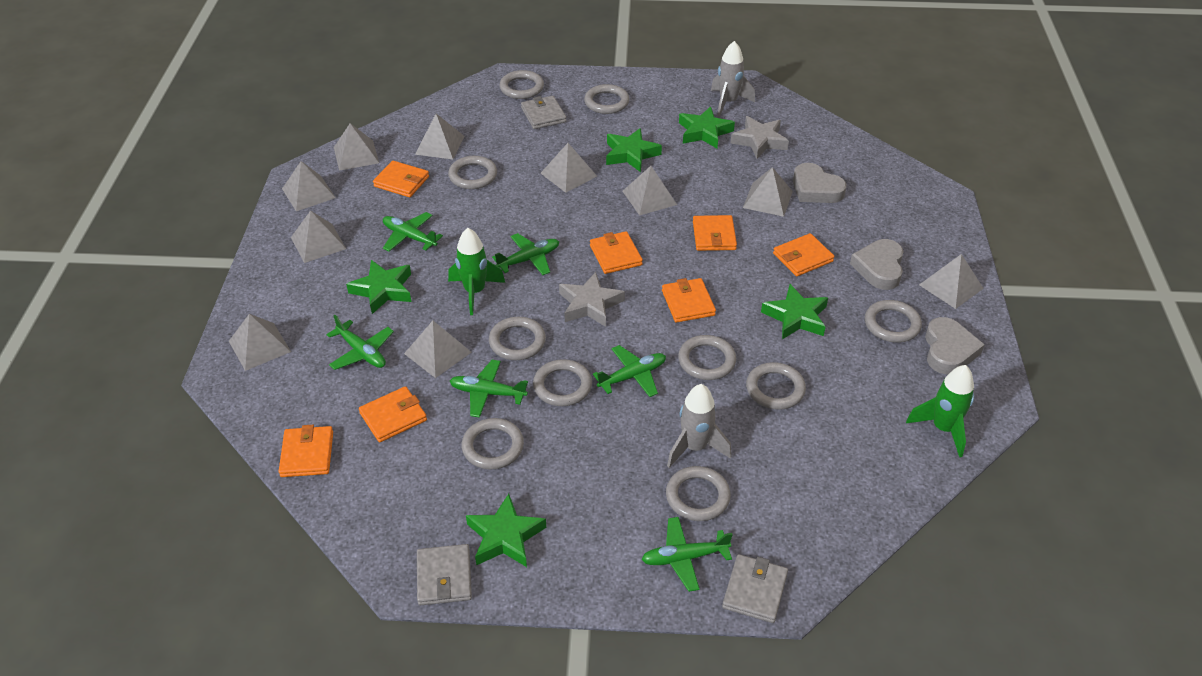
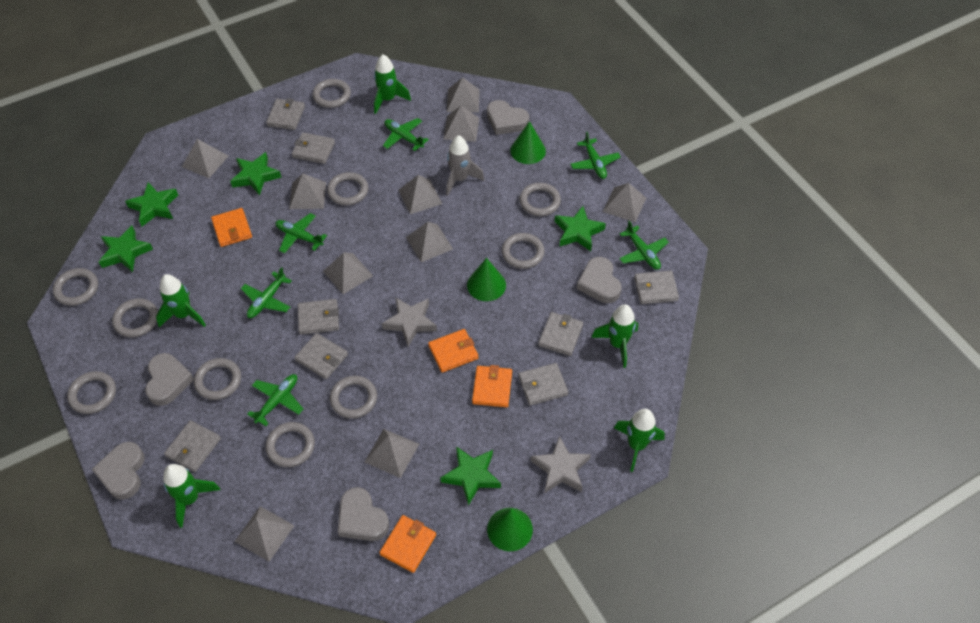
green cone: none = 0 -> [467,258,506,301] [487,508,533,551] [510,121,546,164] = 3
green rocket: [448,228,505,315] [906,365,974,457] = 2 -> [156,274,206,327] [163,464,220,528] [374,54,411,114] [591,304,638,368] [614,409,665,472] = 5
grey heart: [793,163,847,203] [850,239,904,290] [925,317,985,375] = 3 -> [92,442,145,500] [145,353,194,406] [338,487,389,541] [487,100,529,135] [577,257,622,303] = 5
grey rocket: [667,384,732,468] [711,41,755,117] = 2 -> [446,135,484,196] = 1
grey wallet: [417,544,472,606] [521,96,567,129] [722,554,788,623] = 3 -> [164,420,221,472] [266,98,305,130] [292,132,335,164] [294,333,348,379] [298,299,339,335] [518,363,568,406] [538,312,583,356] [634,271,679,304] = 8
orange wallet: [278,425,333,477] [359,386,427,442] [373,161,429,197] [590,231,643,274] [662,278,716,323] [693,215,737,251] [773,233,834,276] = 7 -> [211,208,252,247] [379,515,436,573] [428,329,478,373] [472,365,512,408] = 4

